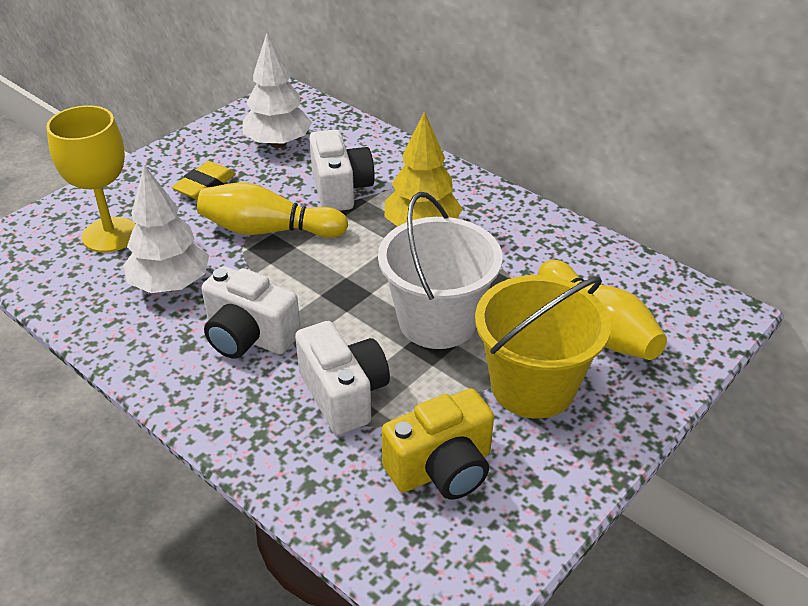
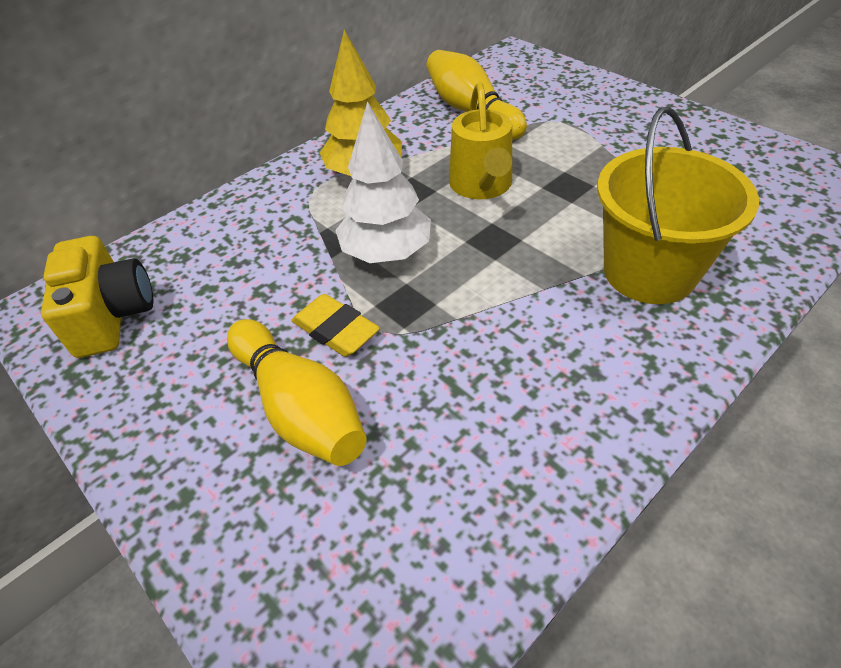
white bucket: [378,192,503,349] = 1 -> none = 0
white camera: [202,266,301,359] [295,321,390,435] [309,129,375,211] = 3 -> none = 0
white tree: [123,165,209,293] [242,33,312,148] = 2 -> [335,101,431,263] = 1
yellow goblet: [46,105,135,253] = 1 -> none = 0
yellow watering can: none = 0 -> [449,82,512,199] = 1

